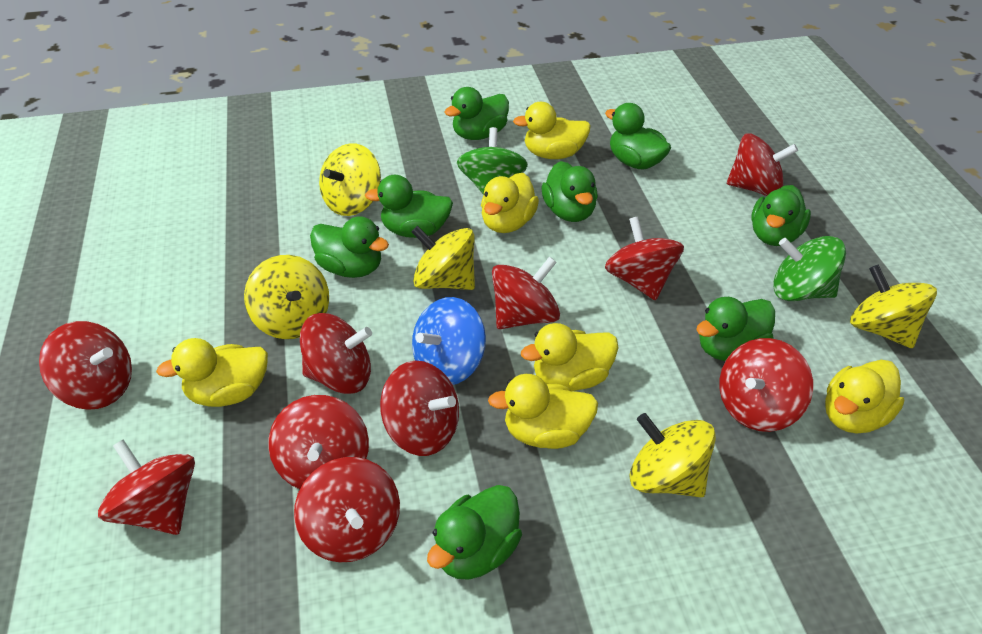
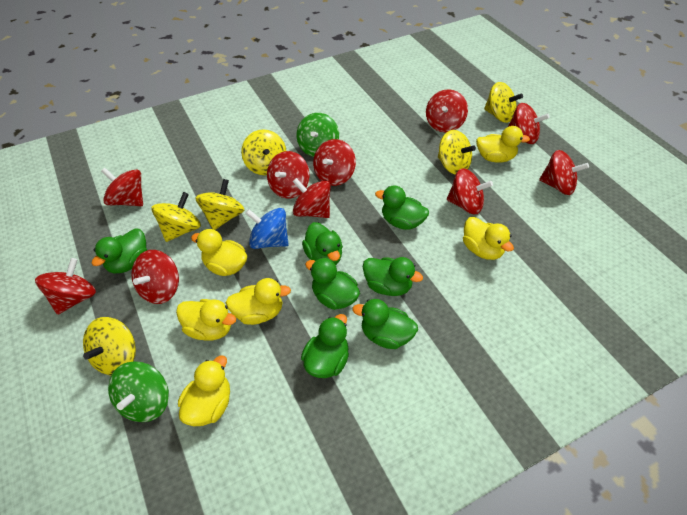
green duck: [310,216,389,278] [365,175,453,238] [427,485,522,580] [445,87,509,140] [541,161,598,222] [605,103,671,169] [696,297,775,361] [751,185,811,246] = 8 -> [91,229,147,273] [301,314,349,378] [302,222,343,265] [305,258,360,310] [352,299,418,349] [363,257,423,296] [375,186,429,230] = 7
yellow spinning top: [244,255,329,339] [319,143,381,216] [411,226,475,290] [630,413,716,497] [850,265,937,348] = 5 -> [83,317,136,375] [152,192,201,242] [195,179,244,230] [241,129,286,175] [438,130,476,175] [484,82,523,123] = 6

